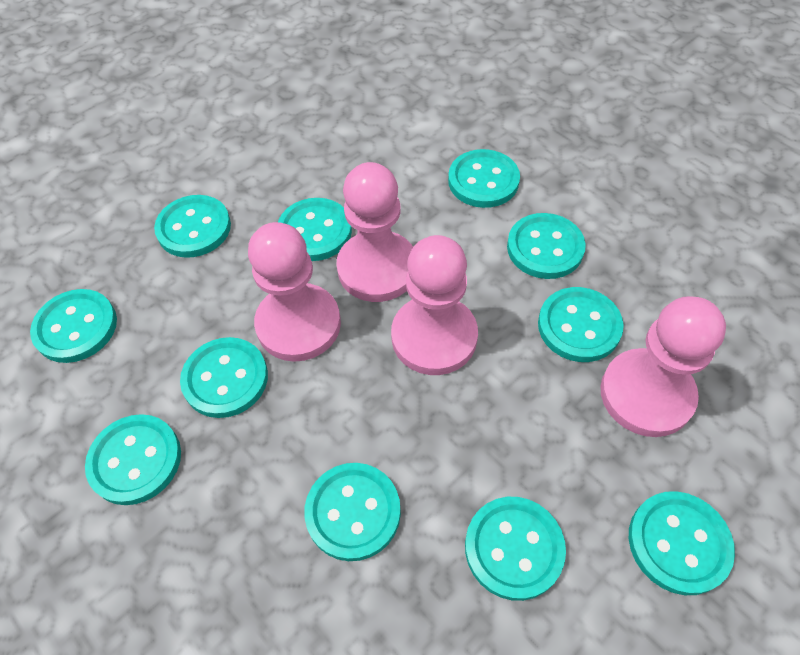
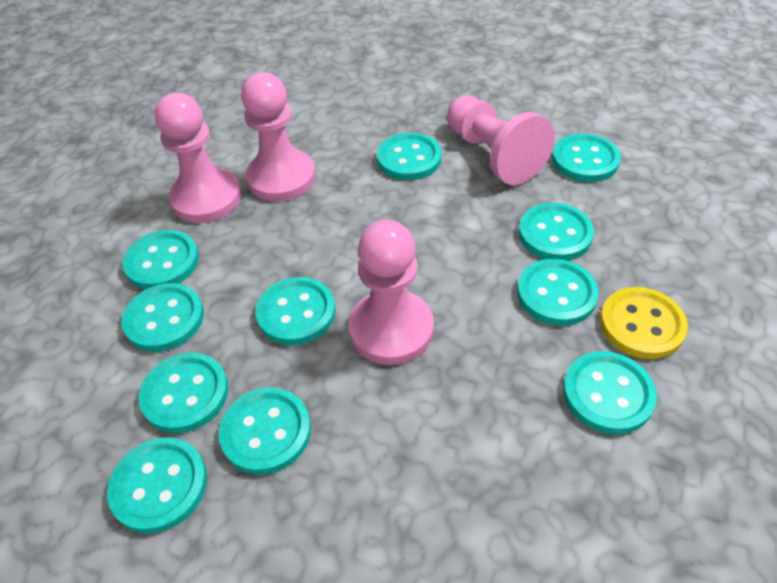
yellow button: none = 0 -> [600,287,688,359] = 1

